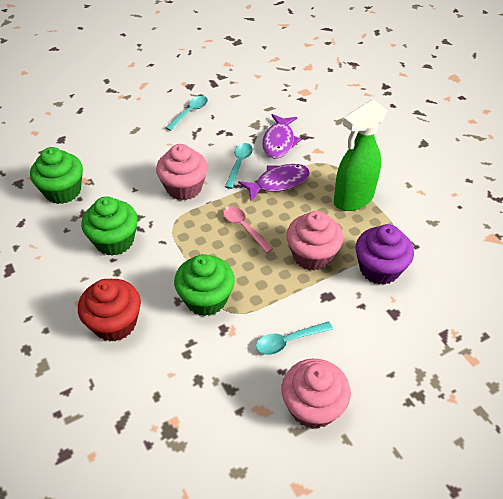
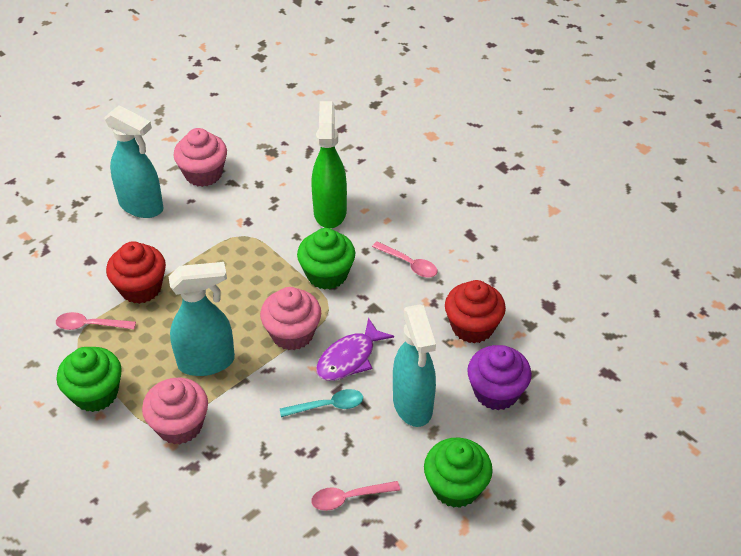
pink spoon: [223,206,273,253] = 1 -> [56,312,136,330] [311,481,400,511] [372,241,437,277] = 3
purple fish: [238,164,310,201] [262,114,301,158] = 2 -> [316,317,394,381] = 1
red cupcake: [78,279,141,341] = 1 -> [106,241,166,304] [445,280,506,344] = 2
turquoise spoon: [165,96,208,131] [225,143,253,189] [256,321,333,355] = 3 -> [280,389,363,417] = 1
turquoise spray bottle: none = 0 -> [104,105,164,218] [168,262,235,376] [393,304,436,427] = 3

